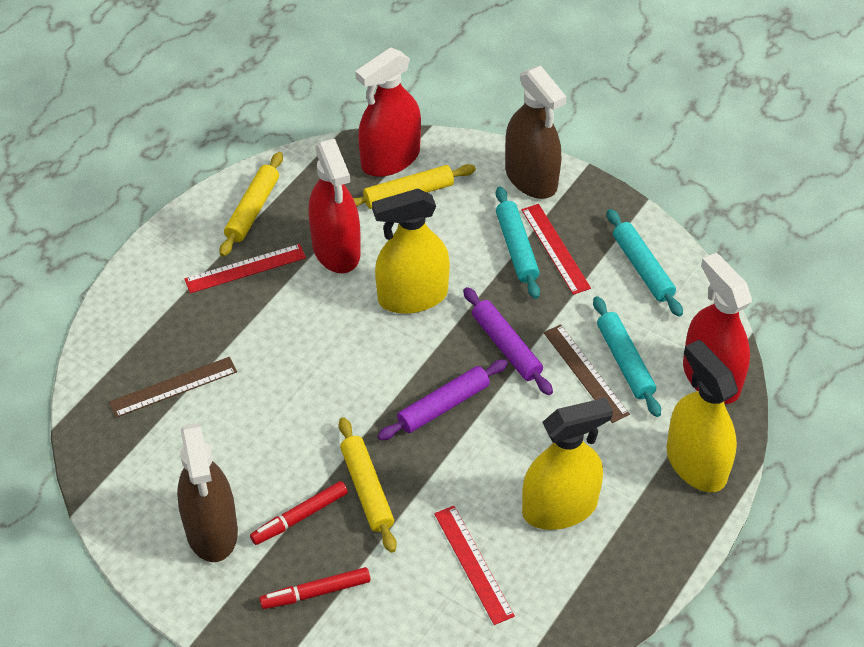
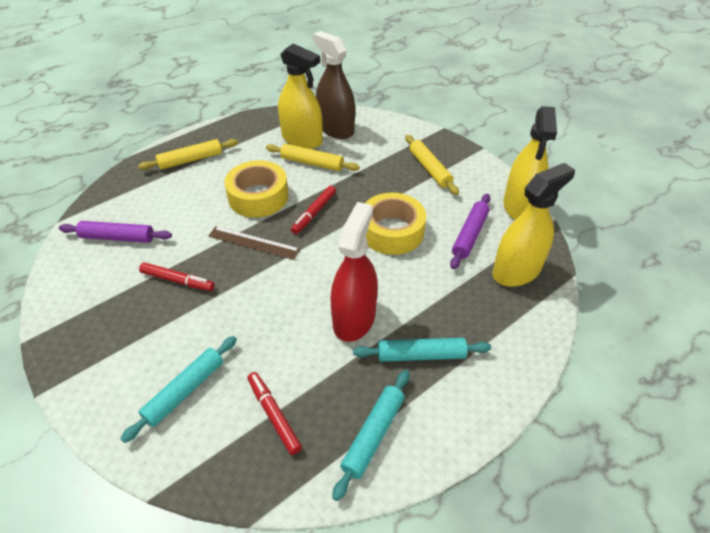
brown ruler: [109,357,237,418] [544,324,630,423] = 2 -> [208,226,300,260] = 1
brown spray bottle: [177,423,238,562] [505,66,566,199] = 2 -> [313,31,355,139] = 1
red marker: [250,481,348,545] [259,567,371,609] = 2 -> [139,262,215,291] [248,372,302,455] [291,186,336,234] = 3
red ruler: [184,244,306,293] [434,506,515,625] [521,204,591,295] = 3 -> none = 0
red spray bottle: [308,139,361,273] [355,47,421,177] [683,253,752,404] = 3 -> [331,202,378,342] = 1
yellow tape: none = 0 -> [224,160,289,218] [365,192,426,255] = 2

